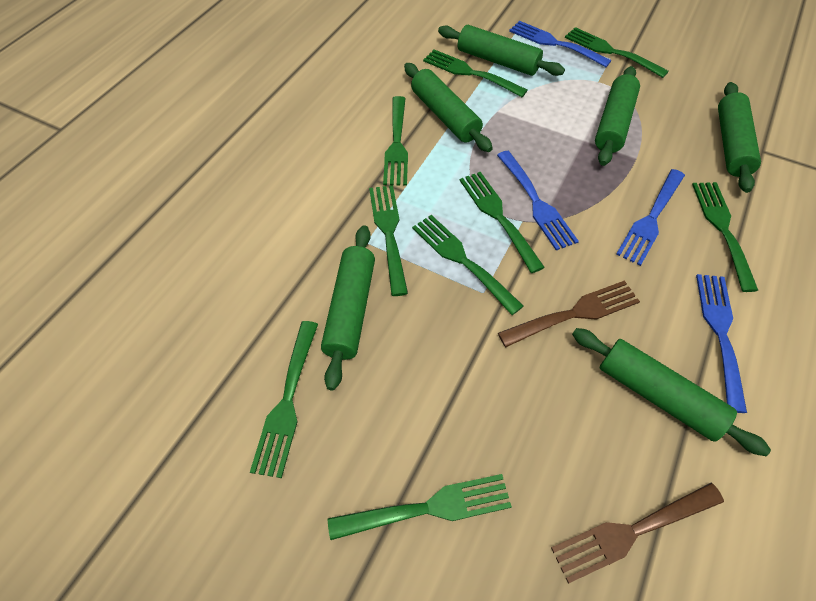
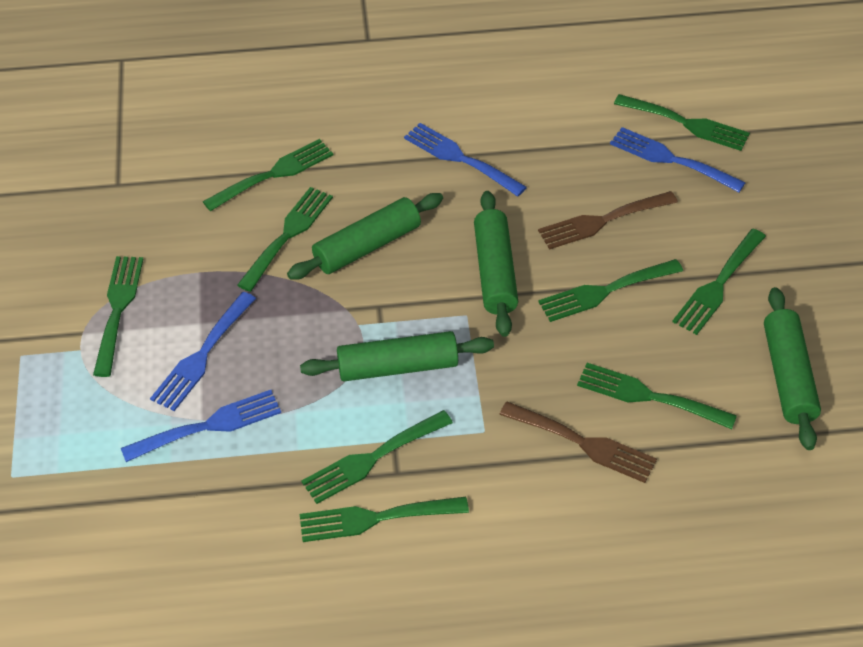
green rolling pin: [321,225,375,391] [404,63,493,152] [438,25,565,76] [572,328,771,456] [595,66,640,166] [718,82,761,193] = 6 -> [287,193,443,280] [300,331,494,381] [474,191,518,337] [764,287,821,450] = 4

